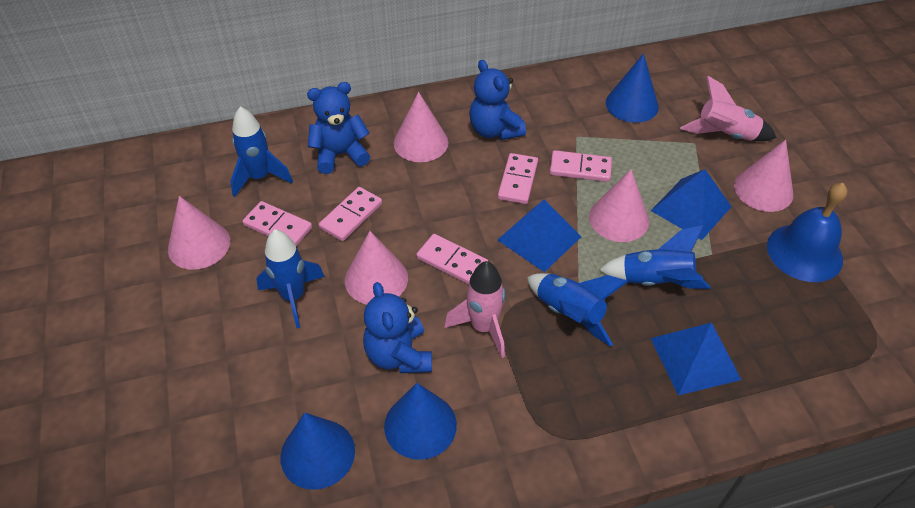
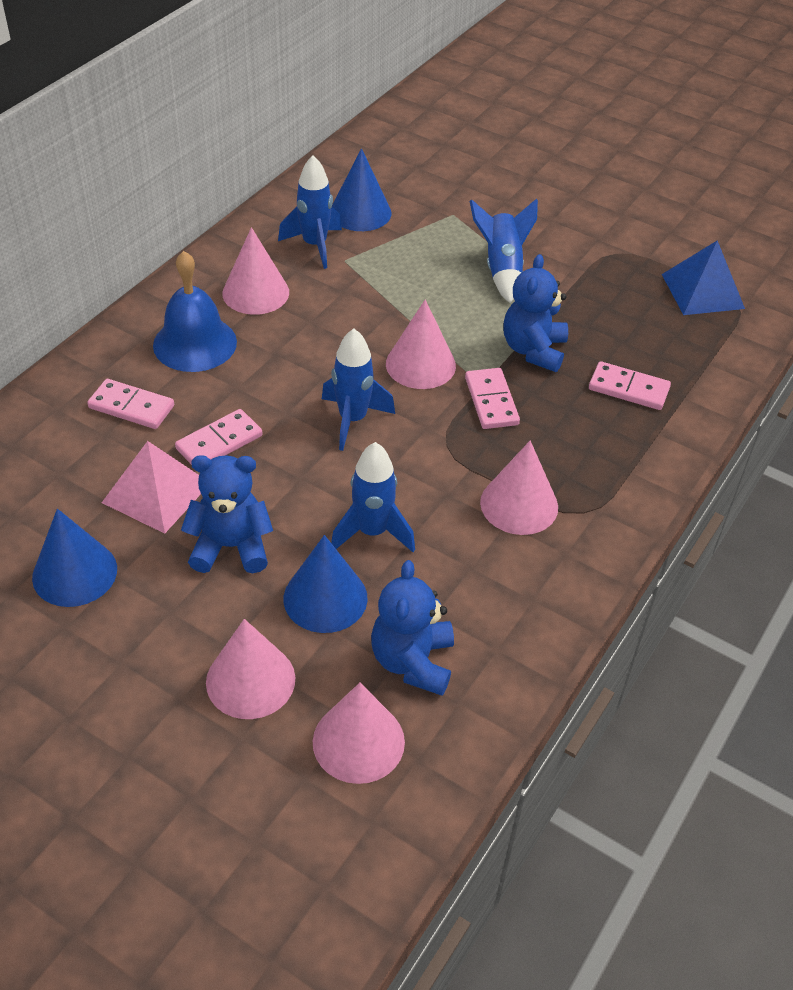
blue pyramid: [498,199,581,272] [651,169,732,240] [651,323,742,395] = 3 -> [662,240,745,315] = 1
pink domino: [243,201,312,246] [319,187,382,241] [416,234,488,285] [498,153,538,204] [550,150,612,182] = 5 -> [87,379,174,429] [175,409,262,465] [465,368,520,429] [589,361,671,410] = 4
pink pyramid: none = 0 -> [102,441,201,534] = 1
pink rocket: [444,261,505,358] [680,76,777,141] = 2 -> none = 0

